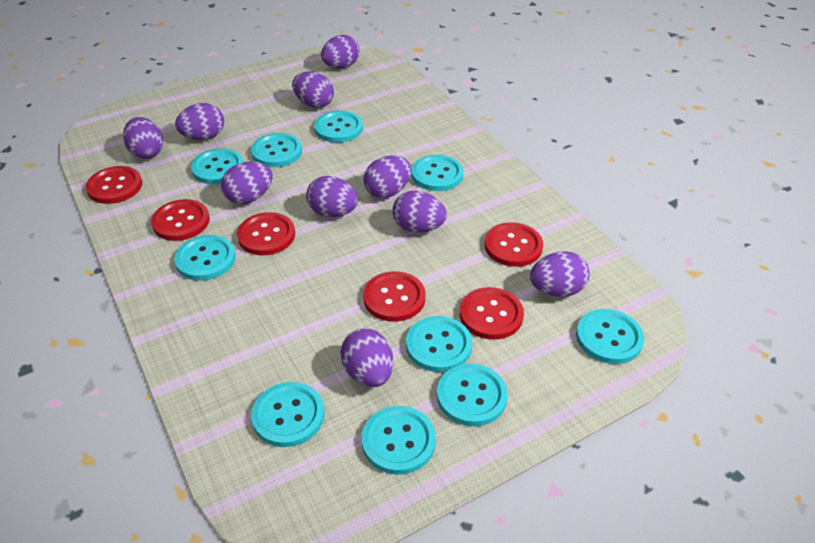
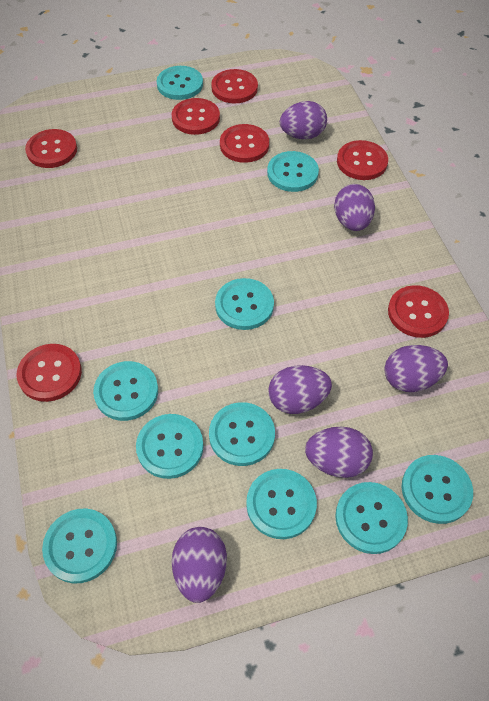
purple egg: [123,117,163,159] [175,103,224,140] [221,161,273,204] [292,71,334,108] [306,176,358,217] [321,35,359,68] [340,328,393,387] [363,155,411,198] [392,191,447,233] [530,251,590,297] = 10 -> [172,527,227,603] [268,365,332,414] [280,101,327,139] [305,427,373,478] [334,184,375,231] [384,345,448,392] = 6
red button: [86,166,142,204] [151,199,210,241] [237,212,295,255] [363,271,425,322] [460,287,524,340] [485,222,543,267] = 6 -> [17,344,82,402] [25,129,77,168] [172,98,220,135] [211,69,258,103] [220,124,269,163] [337,140,388,180] [388,285,449,338] = 7

